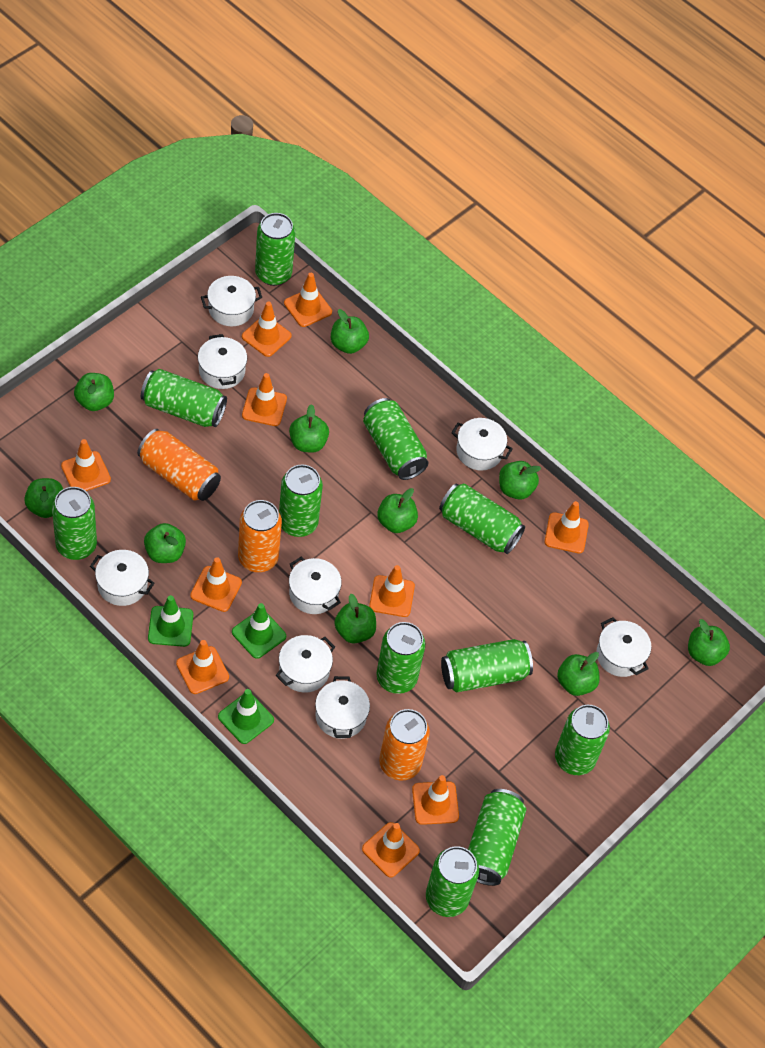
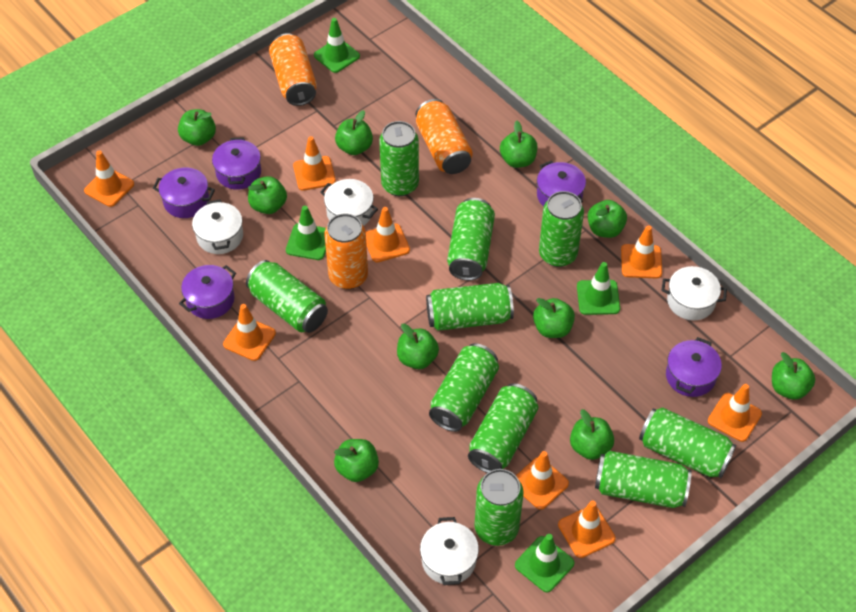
green can: [52,487,97,560] [141,369,227,427] [255,213,295,286] [279,465,323,537] [363,398,428,480] [376,622,425,694] [426,846,479,917] [439,483,525,554] [441,639,533,693] [468,789,526,886] [555,705,610,775] = 11 -> [246,260,328,333] [379,121,419,196] [426,283,514,331] [429,343,499,432] [447,198,495,281] [468,383,538,473] [475,469,524,546] [539,191,584,267] [595,451,692,508] [639,407,736,478] = 10
green traffic cone: [148,595,193,647] [218,689,274,744] [232,603,286,659] = 3 -> [286,206,326,260] [314,18,360,73] [515,534,574,593] [577,262,620,315] = 4
orange traffic cone: [61,439,111,491] [176,640,229,694] [190,557,242,612] [242,302,292,357] [242,373,287,426] [284,273,332,327] [362,822,420,878] [369,565,415,617] [412,775,459,825] [544,501,589,553] = 10 -> [84,150,134,207] [223,304,276,361] [293,136,336,191] [366,207,410,262] [516,451,569,510] [558,500,616,558] [621,225,662,278] [708,384,762,442] = 8
purple pot: none = 0 -> [153,167,215,218] [179,265,236,319] [212,137,261,190] [537,160,586,207] [666,337,722,397] = 5
white pot: [90,550,154,606] [198,334,247,389] [201,276,262,326] [276,635,335,693] [289,557,342,614] [315,676,370,739] [451,418,513,471] [596,617,651,677] = 8 -> [192,200,243,254] [320,179,378,226] [420,517,479,585] [662,266,727,320] = 4

